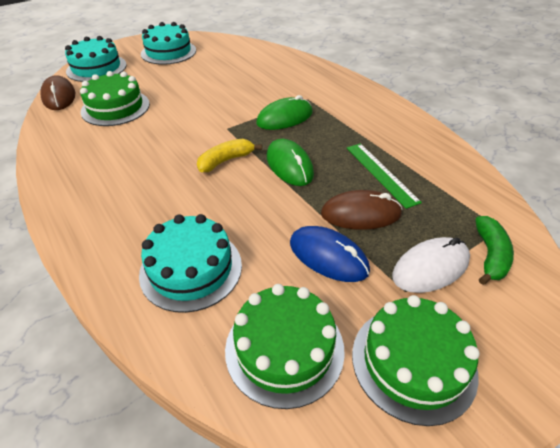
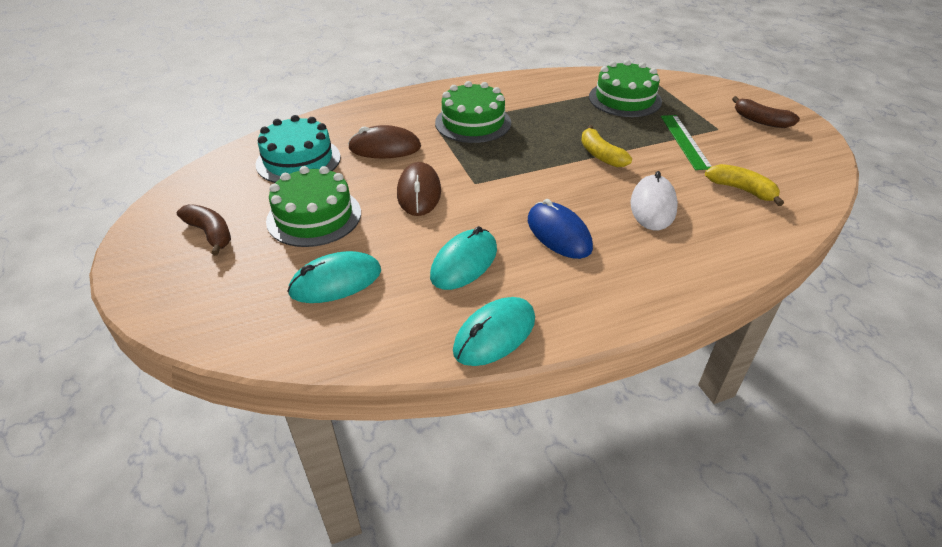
brown banana: none = 0 -> [177,204,231,256] [732,96,800,128] = 2
green banana: [475,216,514,285] = 1 -> none = 0
green mouse: [256,95,313,130] [267,139,314,186] = 2 -> none = 0
turquoise cake: [65,36,127,82] [139,214,242,313] [141,22,196,65] = 3 -> [256,115,341,183] = 1
turquoise mouse: none = 0 -> [287,251,381,303] [430,226,497,290] [453,297,535,366] = 3
yellow banana: [197,139,262,172] = 1 -> [581,125,632,167] [705,164,784,206] = 2

